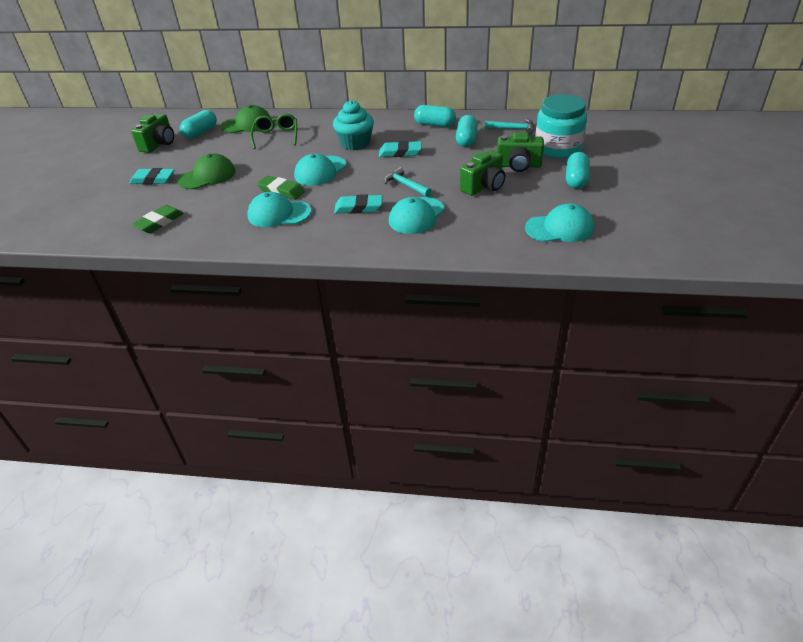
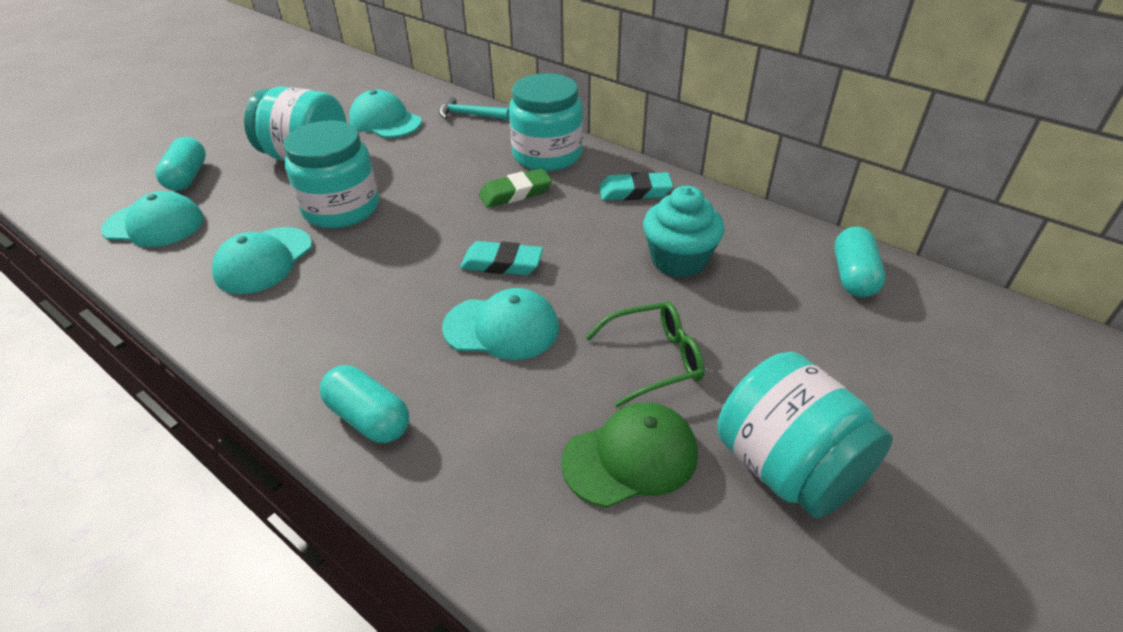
green camera: [131,113,174,153] [460,150,505,196] [497,132,544,172] = 3 -> none = 0
green cap: [177,153,236,189] [220,105,271,133] = 2 -> [561,403,698,508] = 1
green eraser: [131,205,184,233] [257,176,305,200] = 2 -> [479,168,552,208] = 1
turquoise capsule: [180,110,217,139] [414,105,456,127] [456,115,478,147] [566,152,590,189] = 4 -> [155,137,206,191] [320,365,409,443] [834,227,885,297] = 3
turquoise eraser: [129,168,175,185] [334,194,383,214] [379,141,422,157] = 3 -> [460,241,543,275] [599,172,673,200] = 2
turquoise hammer: [384,167,431,197] [485,119,534,135] = 2 -> [439,96,509,120] = 1
turquoise jar: [535,94,587,159] = 1 -> [244,87,346,161] [284,120,379,228] [509,73,583,171] [717,352,893,518] = 4

